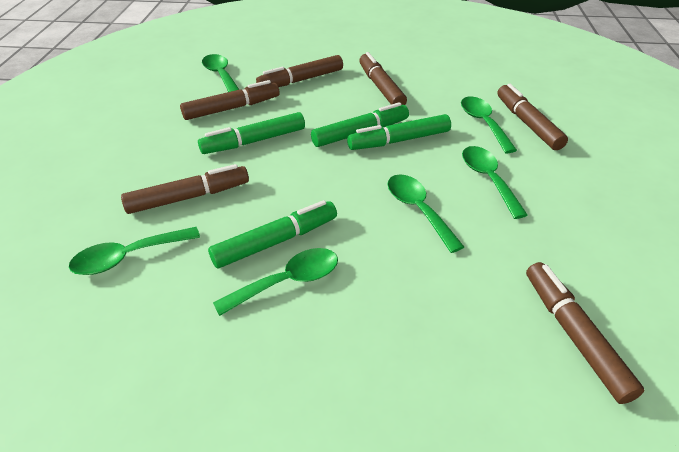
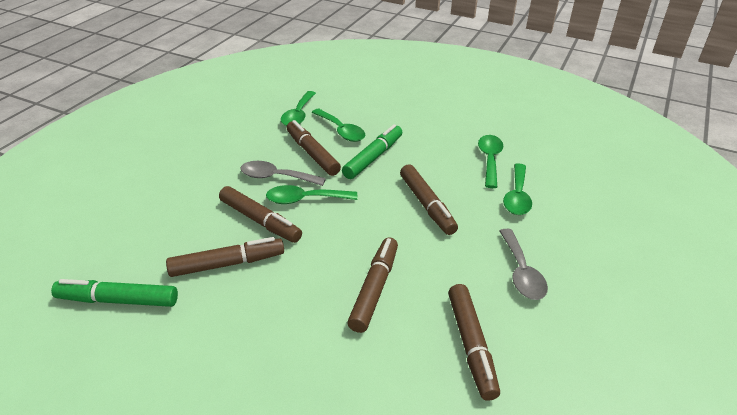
green marker: [198,112,305,154] [208,200,337,268] [311,102,409,147] [347,114,451,150] = 4 -> [51,279,178,307] [342,124,402,179] = 2
green spoon: [69,227,200,275] [202,54,239,92] [213,248,338,316] [388,174,464,253] [461,97,517,153] [462,146,528,219] = 6 -> [266,185,357,204] [281,91,316,126] [311,109,365,142] [478,135,503,188] [503,163,532,215] = 5
grey spoon: none = 0 -> [240,161,326,186] [500,229,548,300] = 2

